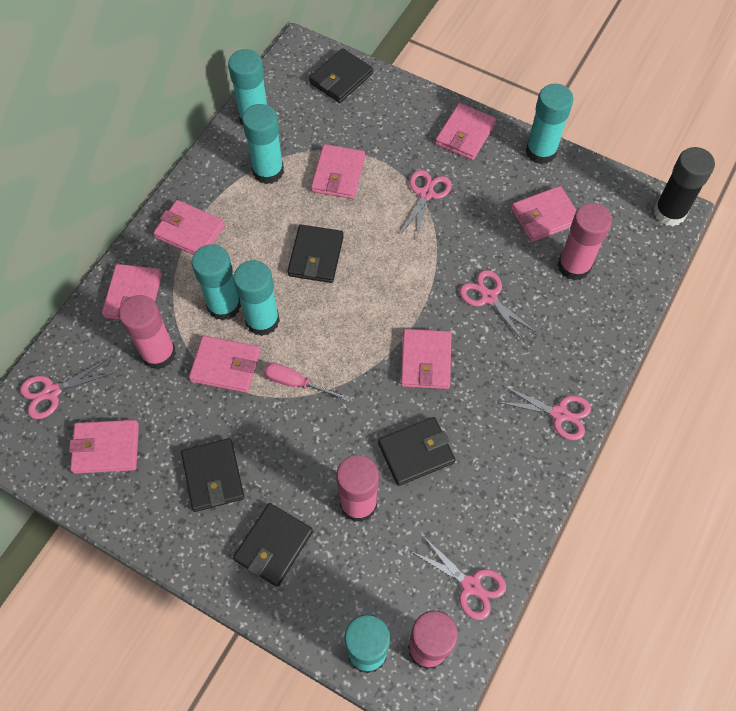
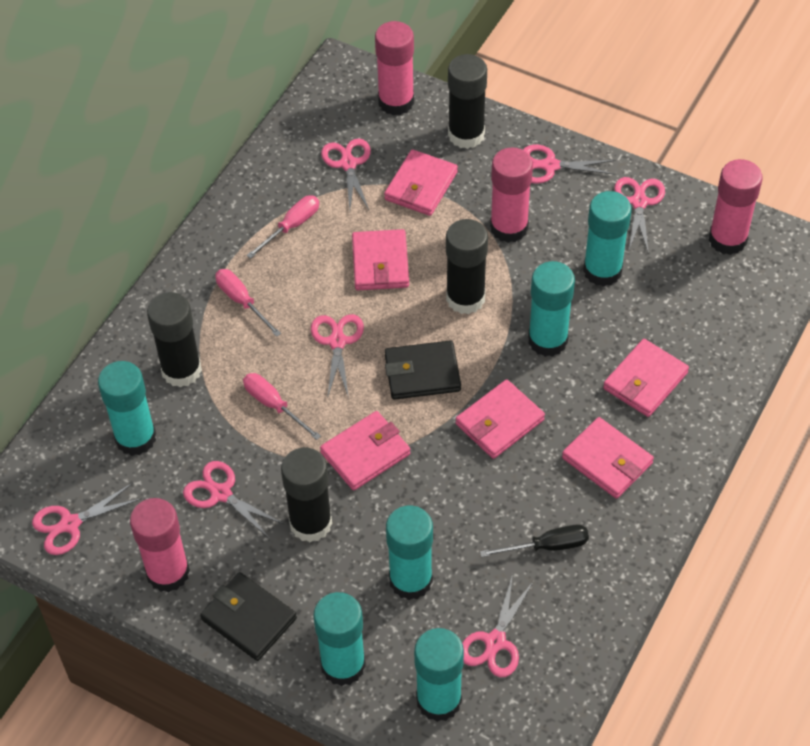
black glue stick: [654,147,715,226] = 1 -> [147,292,202,387] [281,448,332,542] [446,219,488,314] [448,54,487,149] = 4
black screwdriver: none = 0 -> [480,524,589,557] = 1
black wallet: [181,438,244,512] [233,503,313,587] [287,225,344,283] [309,48,373,103] [378,417,455,486] = 5 -> [200,572,297,661] [385,340,461,400] = 2
pink scissors: [20,359,113,419] [400,170,452,237] [412,536,506,620] [460,270,536,342] [498,386,591,440] = 5 -> [32,483,142,555] [183,461,284,539] [311,314,364,399] [321,138,371,210] [462,574,534,677] [523,145,616,184] [614,177,665,254] = 7
pink screwdriver: [264,362,350,401] = 1 -> [215,269,281,337] [243,373,321,440] [247,195,319,259] = 3
pink wallet: [69,420,139,474] [102,264,162,320] [153,200,225,255] [189,336,260,393] [311,144,365,199] [401,329,451,389] [435,103,496,160] [511,186,577,242] = 8 -> [320,411,410,491] [352,229,409,290] [384,149,458,216] [456,379,545,459] [562,417,654,499] [603,339,689,417] = 6

